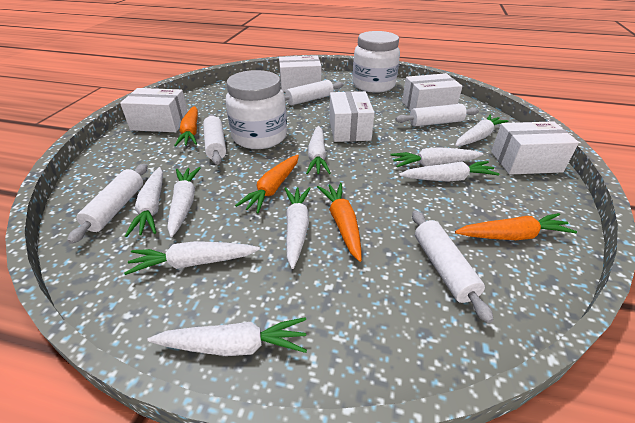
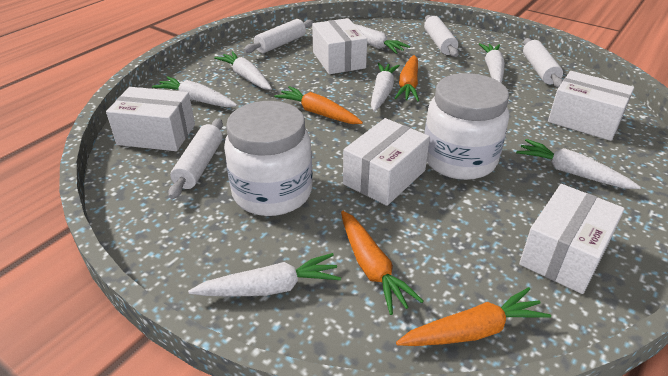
white carrot: [124,241,260,275] [125,167,163,237] [147,317,307,356] [167,167,201,237] [284,187,311,269] [306,126,331,174] [390,147,483,167] [399,161,500,181] [455,114,509,146] = 9 -> [152,76,237,107] [188,253,341,297] [214,51,272,90] [354,24,410,54] [371,63,400,111] [479,43,505,83] [516,139,641,189] = 7
white rolling pin: [67,164,147,244] [203,114,226,165] [285,80,343,105] [395,104,479,127] [412,210,493,323] = 5 -> [168,119,223,199] [244,19,314,53] [424,15,459,57] [523,38,563,88] = 4

